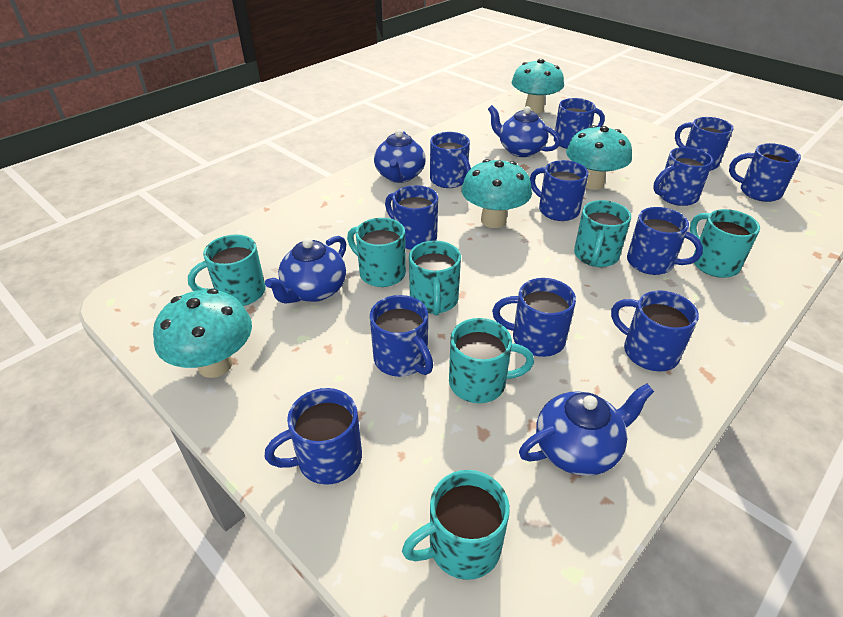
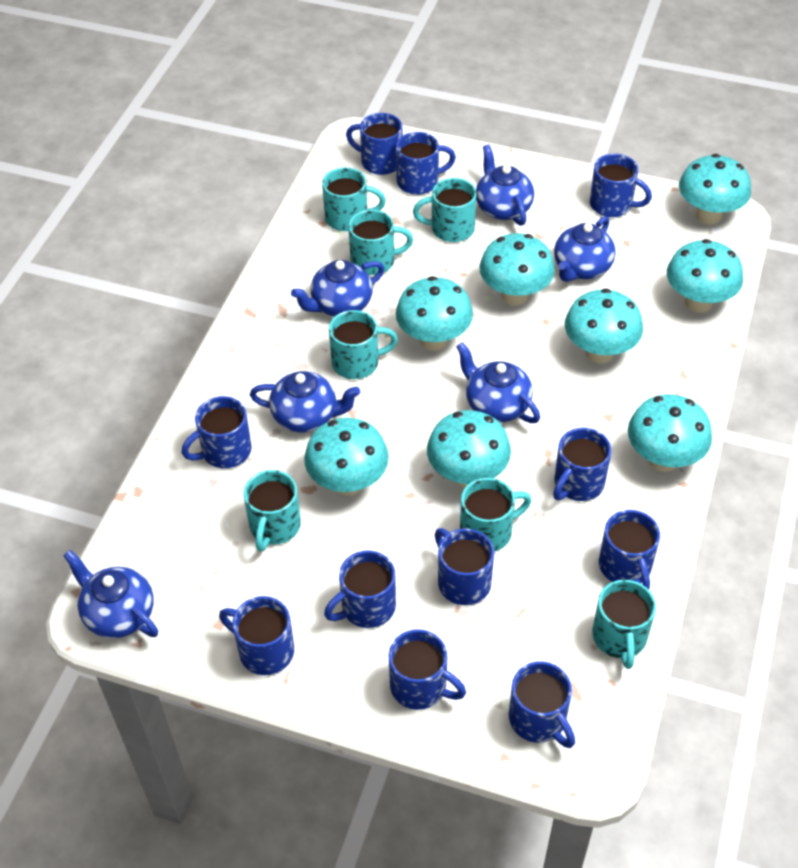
blue mug: [265,388,362,485] [370,295,433,377] [385,185,438,250] [430,132,471,188] [492,278,576,357] [530,160,589,221] [554,98,605,149] [611,290,699,371] [627,207,703,275] [653,147,713,206] [675,117,734,171] [729,143,801,202] = 12 -> [182,396,252,468] [219,596,294,675] [324,550,396,628] [346,113,402,175] [389,629,466,710] [396,132,456,195] [435,528,494,605] [509,661,575,748] [553,428,611,501] [590,154,652,217] [599,510,660,590] = 11
blue teapot: [265,236,346,304] [374,129,426,183] [488,105,560,157] [519,384,654,476] = 4 -> [63,550,158,638] [250,371,360,432] [291,260,385,317] [456,342,540,423] [476,145,534,226] [554,216,616,282] = 6
turquoise mushroom: [153,289,252,378] [462,159,532,228] [512,59,564,113] [566,125,632,190] = 4 -> [304,418,389,495] [396,276,473,350] [427,410,511,488] [479,233,555,305] [565,288,643,363] [628,394,712,472] [667,239,743,313] [679,154,751,225] = 8

